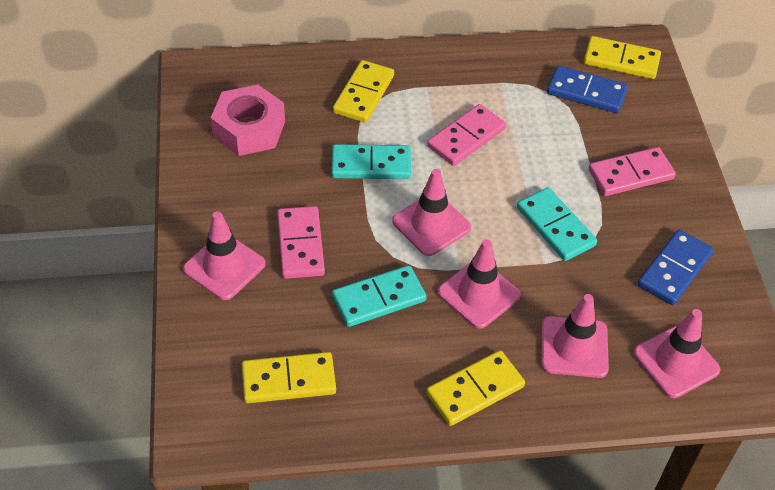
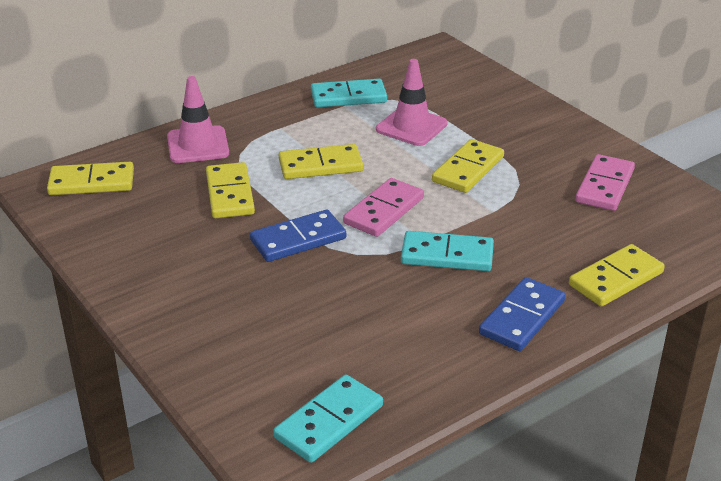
pink domino: [277,206,325,279] [427,104,506,166] [589,147,676,196] = 3 -> [343,178,424,237] [575,154,635,211] = 2
pink nut: [211,85,285,156] = 1 -> none = 0
pink traffic cone: [183,211,266,300] [392,169,471,256] [438,239,521,329] [541,294,609,378] [634,309,721,398] = 5 -> [167,76,229,163] [376,59,448,146] = 2
yellow domino: [242,352,336,403] [333,60,394,123] [426,350,525,426] [584,36,661,79] = 4 -> [47,162,134,195] [206,162,255,218] [279,144,363,179] [432,139,504,193] [569,244,665,306] = 5

